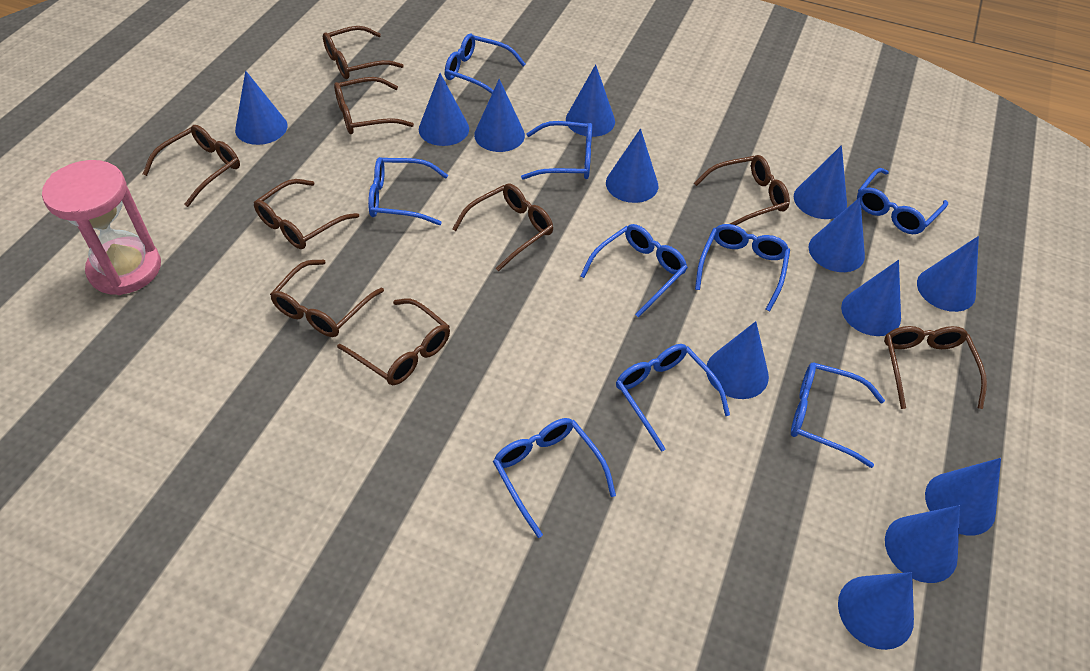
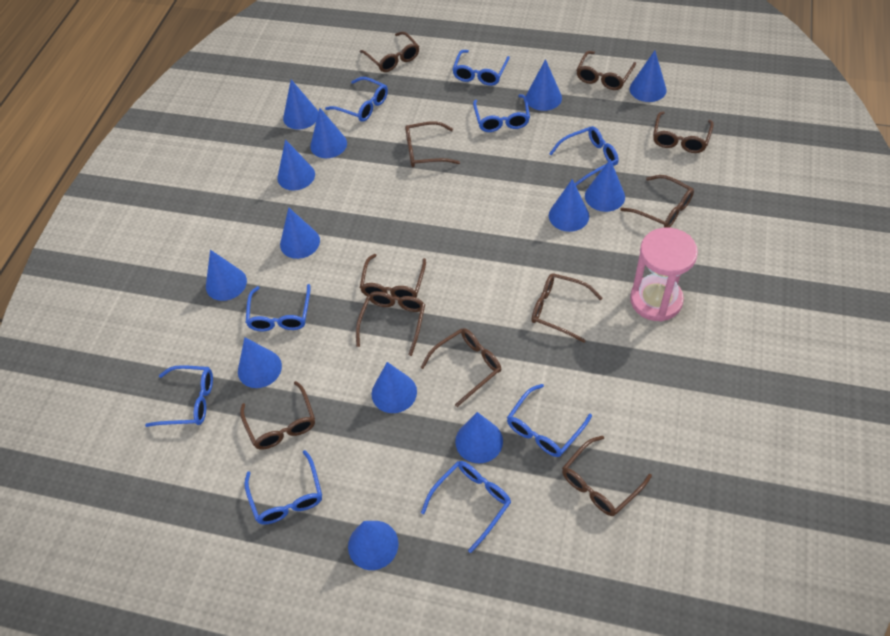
brown glasses: [143,125,240,207] [254,179,359,249] [270,260,384,337] [323,26,404,79] [334,77,414,134] [337,298,450,385] [452,183,553,272] [694,155,790,225] [884,326,987,409] = 9 -> [240,381,315,450] [356,291,425,356] [360,31,419,72] [360,254,426,298] [405,121,460,167] [420,328,501,407] [531,273,603,343] [562,436,652,516] [577,51,636,90] [621,175,694,228] [653,112,714,153] = 11

